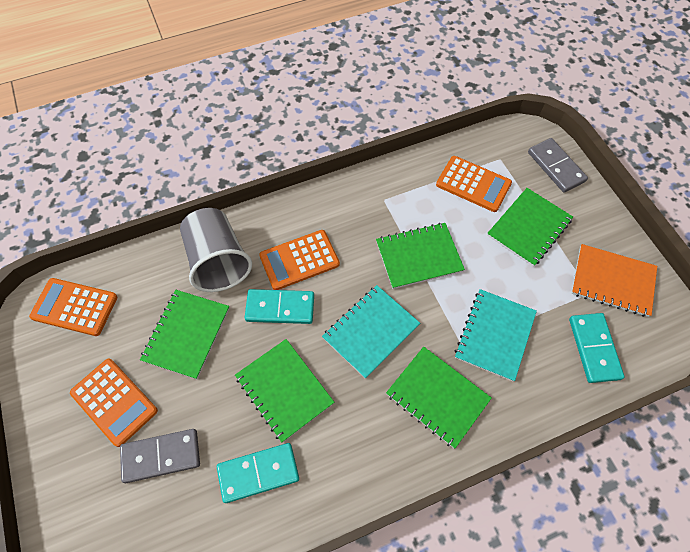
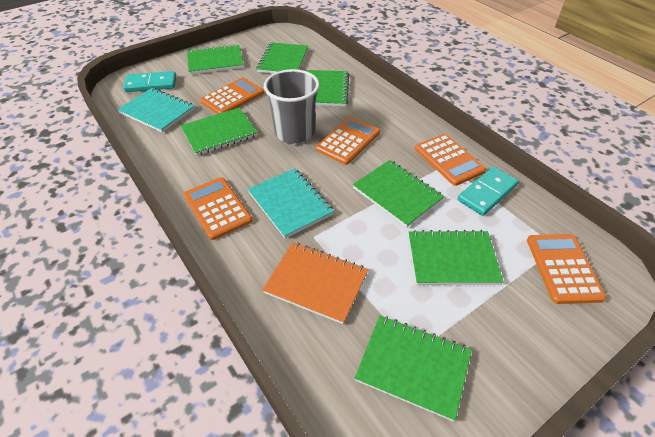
green notebook: [140,290,229,379] [235,339,334,443] [376,223,465,289] [386,347,492,448] [487,188,573,267] = 5 -> [180,107,258,156] [187,44,244,74] [256,42,308,74] [306,70,349,106] [353,160,444,228] [355,316,472,421] [409,230,504,285] = 7
grey domino: [120,429,200,483] [528,138,588,192] = 2 -> none = 0
orange calculator: [29,278,118,336] [70,358,158,447] [259,230,340,290] [436,156,512,212] = 4 -> [184,177,253,240] [200,77,264,114] [316,117,380,165] [415,134,486,186] [527,234,606,304] = 5
turquoise domino: [217,443,299,503] [245,289,314,324] [569,313,625,383] = 3 -> [123,71,176,92] [457,167,519,216] = 2

